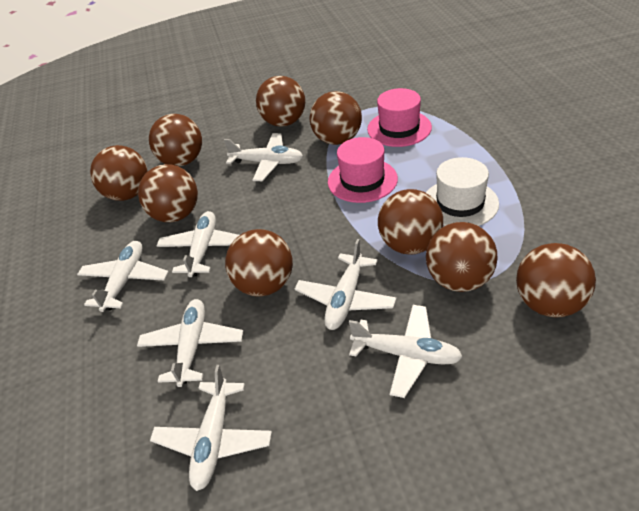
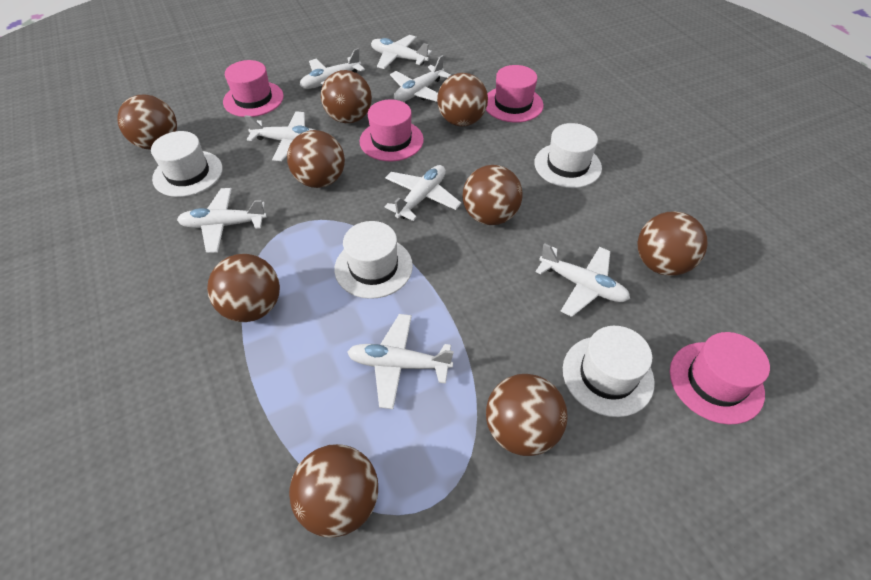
pink hat: [328,137,398,203] [367,88,432,147] = 2 -> [223,60,284,117] [360,99,424,161] [486,65,544,123] [670,332,770,424] = 4
white hat: [426,157,499,226] = 1 -> [151,131,223,197] [334,221,413,299] [534,123,602,188] [563,326,655,417] = 4
white plane: [77,241,169,312] [137,299,243,387] [150,365,272,491] [157,211,239,277] [224,133,303,181] [295,239,397,330] [349,305,463,398] = 7 -> [177,188,267,253] [244,111,314,161] [300,48,365,89] [347,314,454,409] [371,35,432,69] [385,165,462,221] [390,55,451,102] [536,243,630,317] = 8

